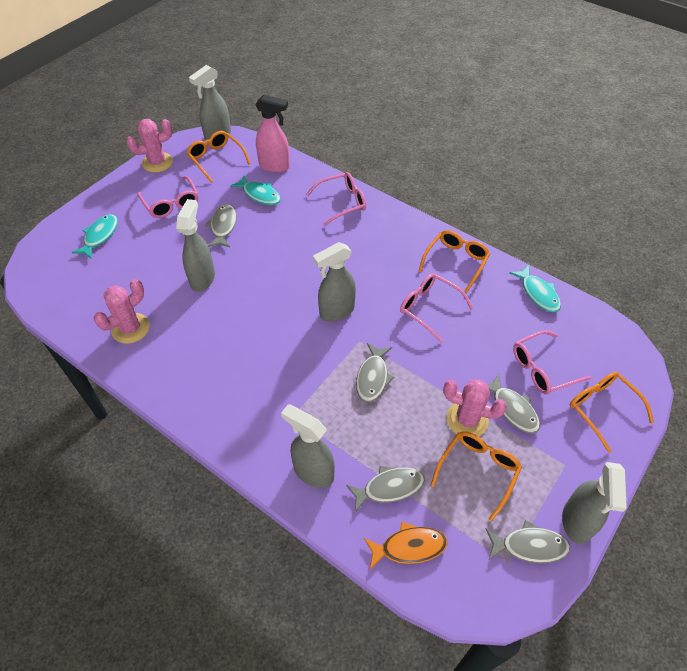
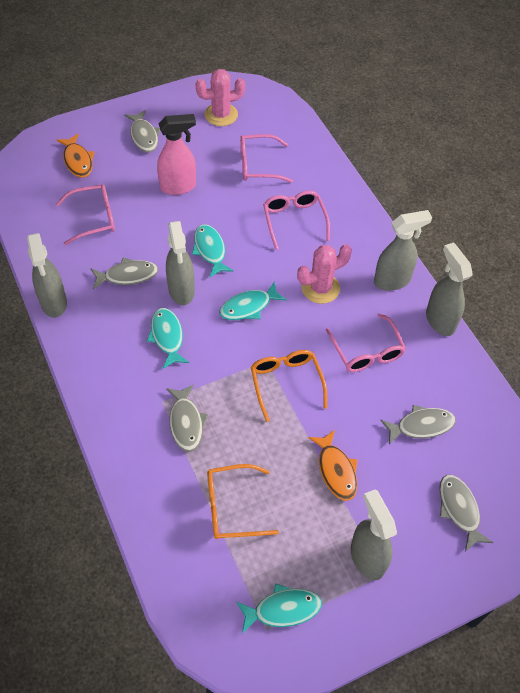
orange fish: [364,522,447,569] = 1 -> [57,134,95,178] [308,430,358,501] = 2
orange glasses: [186,131,251,183] [419,230,490,293] [431,431,522,521] [570,372,654,453] = 4 -> [207,464,279,539] [251,350,327,422] = 2
pink cactus: [94,279,150,344] [126,119,173,173] [443,379,507,437] = 3 -> [195,69,245,126] [297,244,352,304] = 2
turquoise fish: [72,214,118,259] [230,175,281,205] [509,265,561,313] = 3 -> [147,308,189,369] [192,224,234,278] [219,281,287,320] [236,583,322,634] = 4

